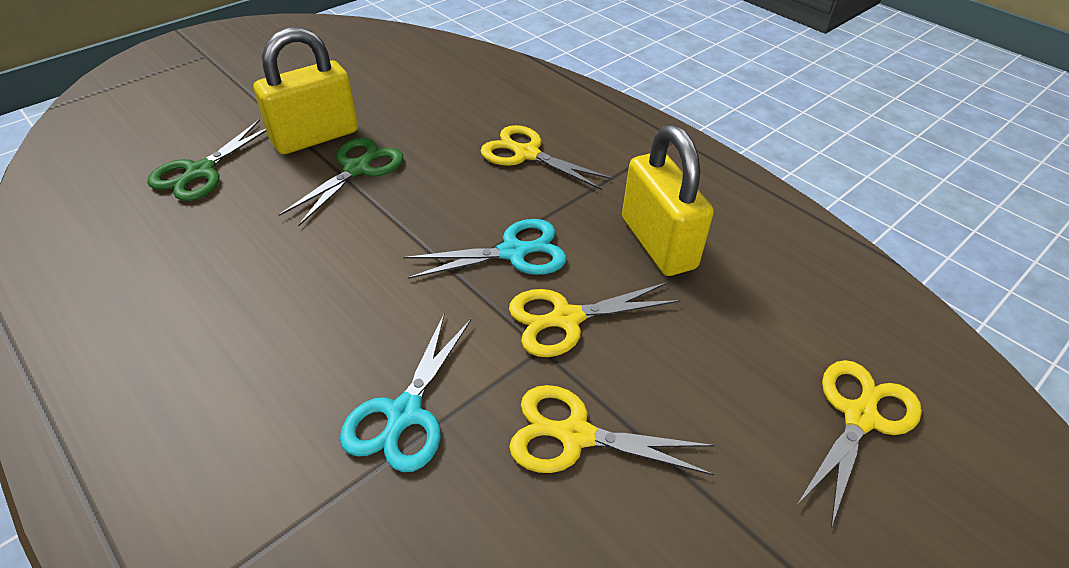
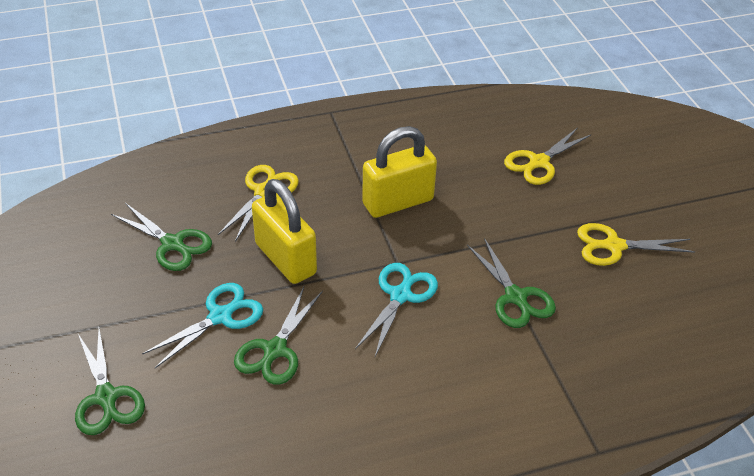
green scissors: [147,119,266,201] [279,138,404,226] = 2 -> [75,328,145,435] [111,203,212,271] [234,287,323,385] [467,238,556,328] = 4
yellow scissors: [481,125,614,190] [509,282,681,357] [509,385,714,476] [796,360,922,528] = 4 -> [218,165,299,242] [504,128,592,185] [577,223,695,266] = 3

